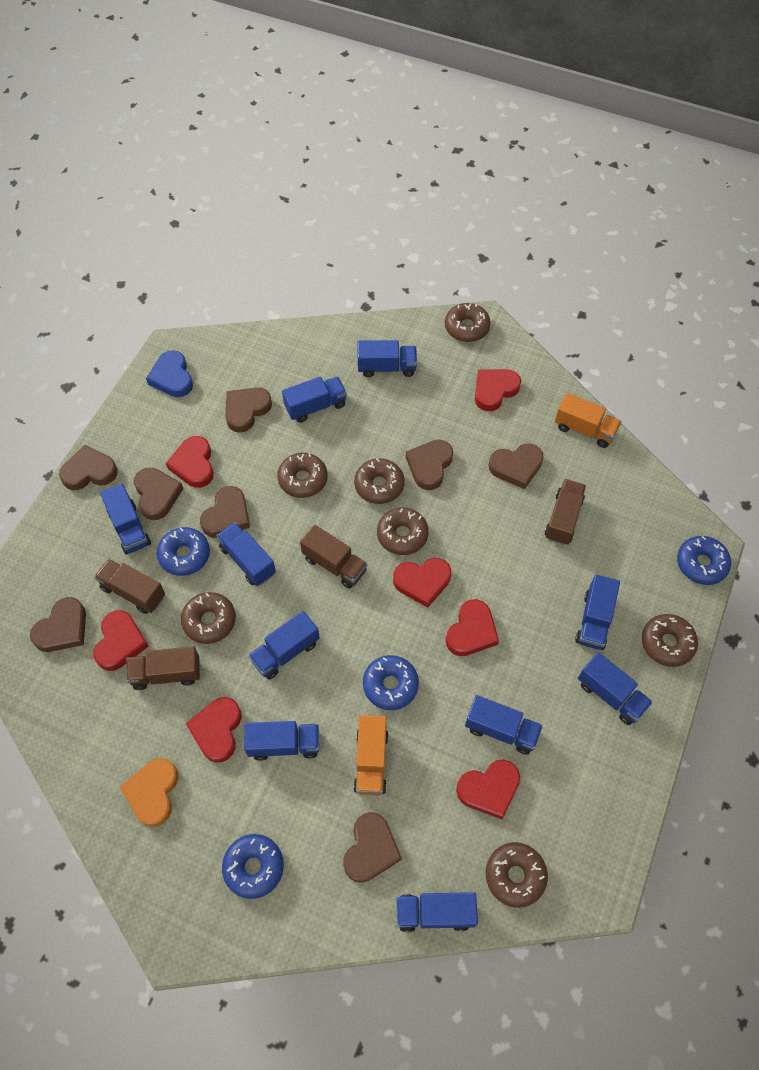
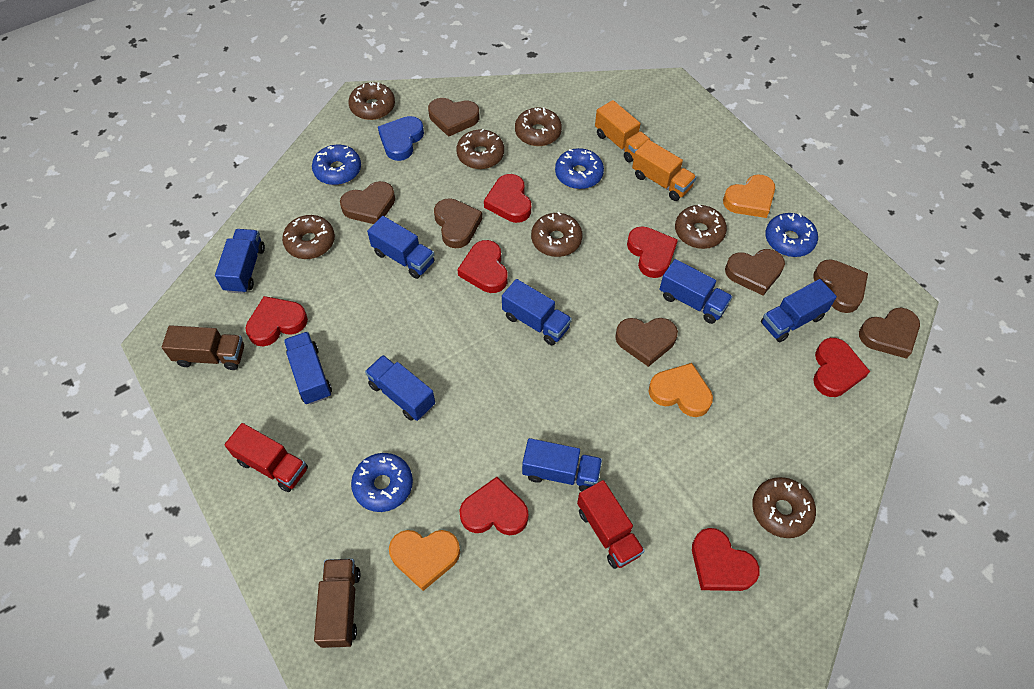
blue truck: [100,483,151,555] [216,522,276,586] [244,721,319,761] [248,611,320,680] [282,377,347,423] [358,340,417,377] [396,892,478,932] [465,695,543,755] [575,574,620,650] [578,652,653,725] = 10 -> [215,229,265,294] [284,332,332,405] [365,355,435,421] [367,216,435,279] [502,279,572,345] [522,438,602,492] [660,259,733,324] [761,279,837,342] = 8
brown heart: [30,597,86,652] [59,445,118,490] [134,467,183,520] [200,486,250,538] [225,387,272,432] [343,812,402,883] [406,440,453,490] [489,444,544,489] = 8 -> [340,181,395,224] [428,98,479,137] [434,198,482,248] [615,318,678,367] [725,249,785,295] [813,259,868,313] [859,307,920,359] = 7
brown truck: [94,559,165,614] [126,646,200,690] [300,525,368,589] [545,479,586,545] = 4 -> [162,325,244,370] [314,559,360,648] = 2
orange heart: [120,758,178,827] = 1 -> [389,530,460,591] [649,363,713,417] [723,174,775,218] = 3
red truck: none = 0 -> [224,423,308,492] [577,480,645,569] = 2

